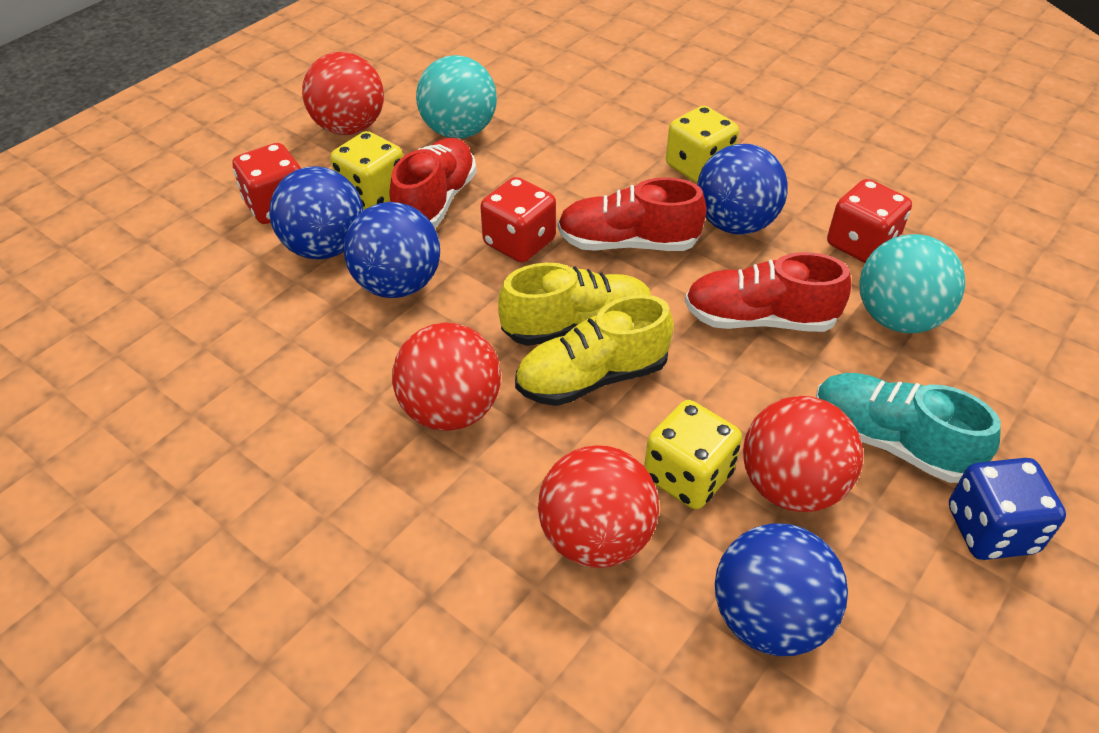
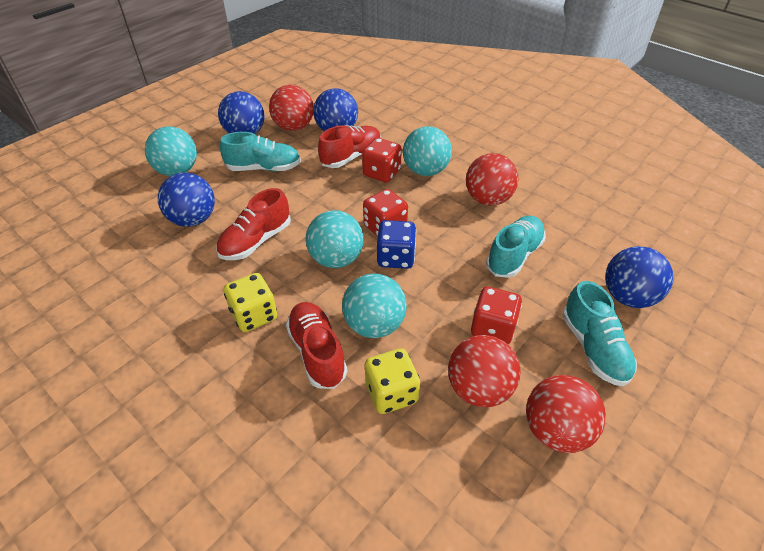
turquoise ball: [416,55,497,139] [859,234,965,333] = 2 -> [145,126,197,176] [306,210,364,268] [342,273,406,338] [403,126,452,176] = 4
turquoise shoe: [816,373,1001,483] = 1 -> [220,132,301,171] [486,216,546,278] [562,281,637,386] = 3
yellow dice: [330,131,403,209] [644,400,742,509] [666,106,739,183] = 3 -> [224,273,277,332] [365,348,420,414] = 2
yellow shoe: [498,263,651,346] [515,295,674,406] = 2 -> none = 0

